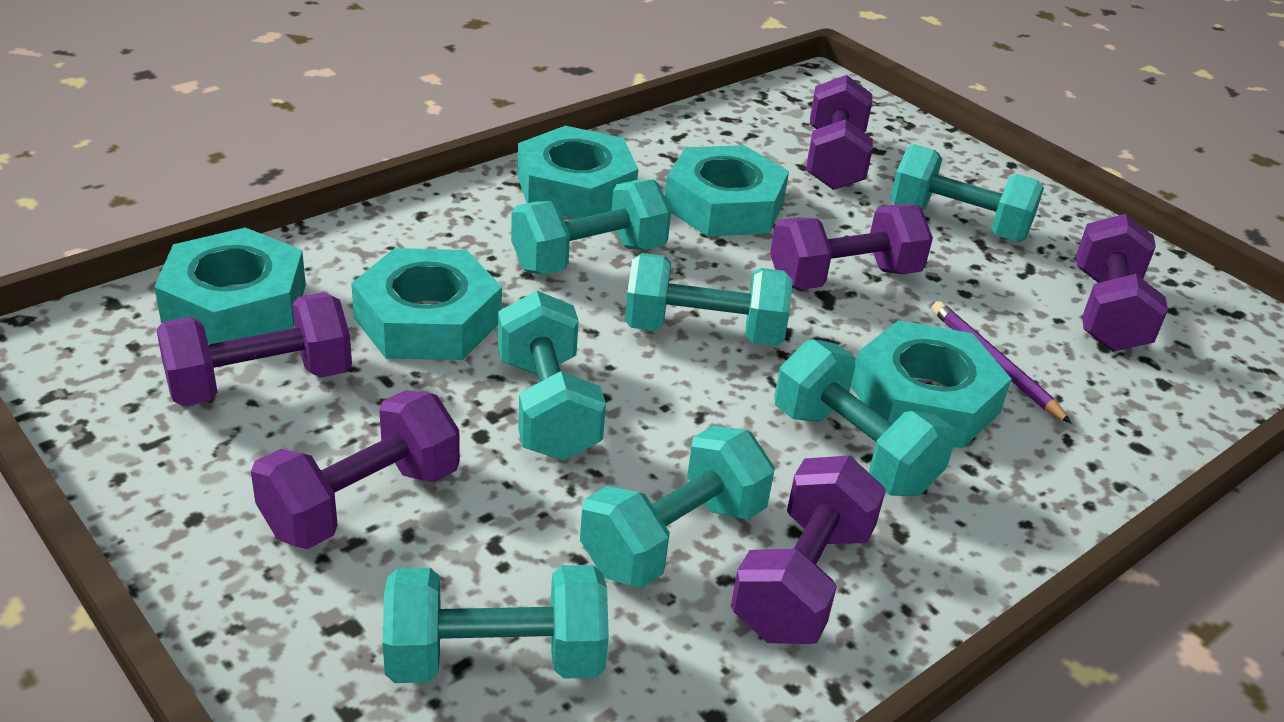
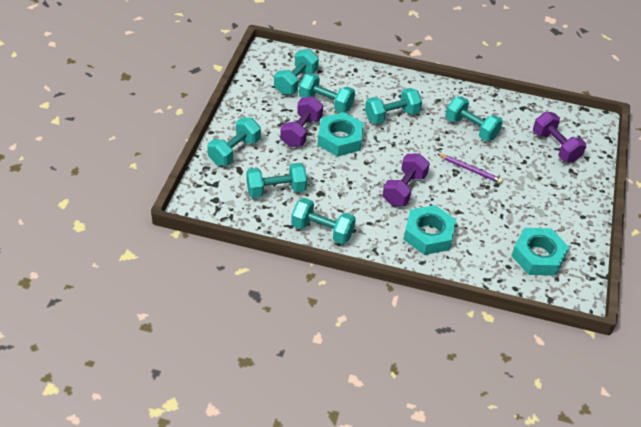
purple dumbbell: [156,292,352,406] [251,390,460,549] [731,456,886,644] [770,204,933,290] [806,75,873,190] [1076,214,1168,352] = 6 -> [280,96,323,147] [382,153,430,206] [533,112,586,163] = 3
turquoise nut: [154,228,306,344] [351,248,502,360] [517,126,638,219] [665,145,789,237] [851,320,1012,449] = 5 -> [318,112,364,157] [403,205,456,255] [511,228,569,275] = 3

